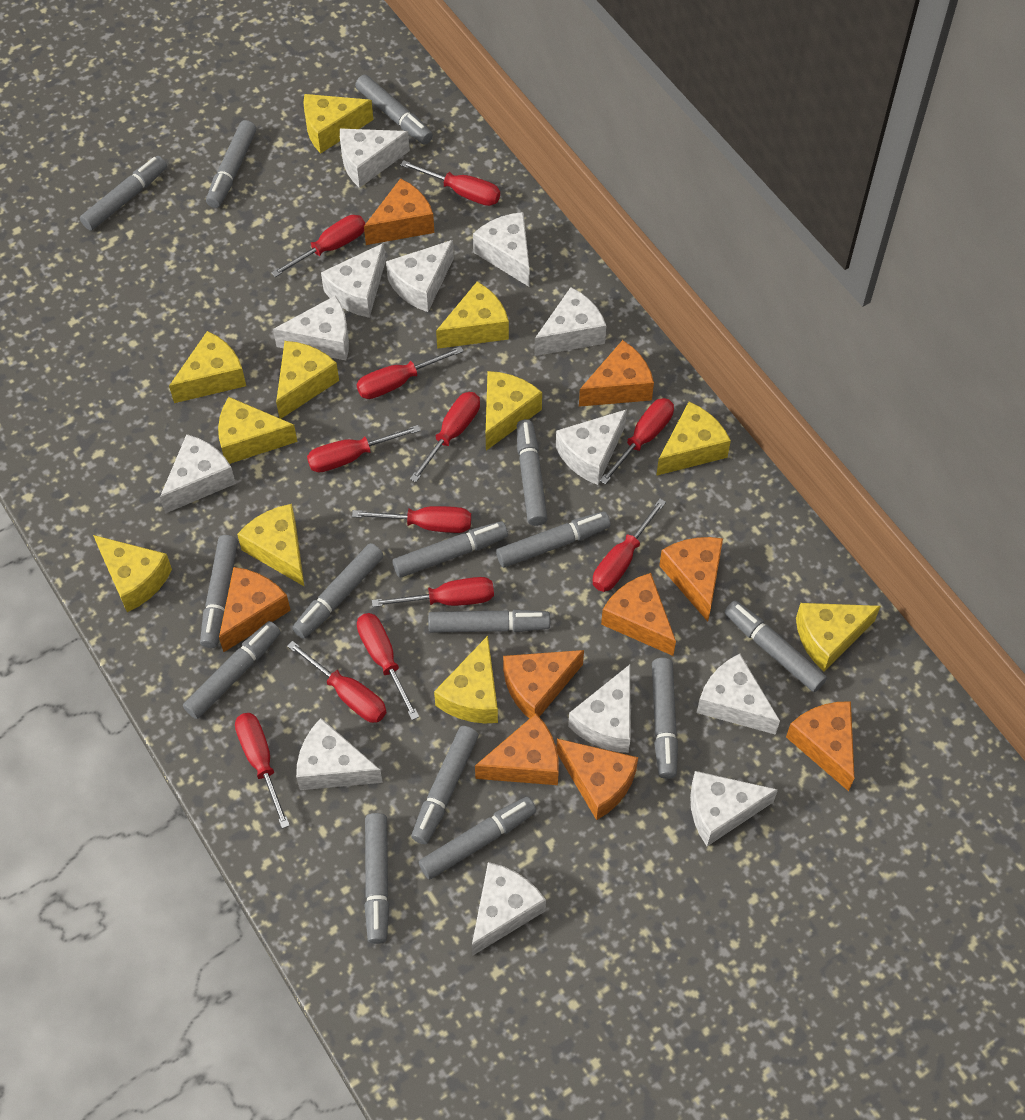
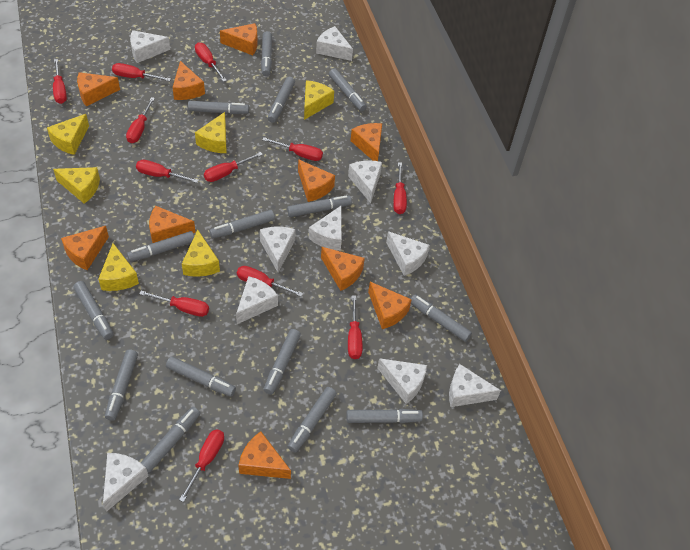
orange cheese: [219,567,291,652] [364,178,434,245] [475,714,559,785] [503,650,584,719] [556,739,638,820] [579,340,654,407] [601,573,676,656] [659,537,723,622] [786,701,854,791] = 9 -> [61,226,109,270] [77,72,120,106] [149,206,196,243] [172,61,205,100] [220,23,258,55] [239,431,291,479] [298,159,335,202] [321,247,365,291] [351,123,382,161] [368,282,412,329] = 10
white cheese: [160,434,236,514] [273,295,349,360] [296,718,383,790] [321,243,386,318] [340,128,410,188] [386,240,454,312] [472,862,546,956] [473,212,530,287] [534,287,606,356] [556,409,627,485] [568,665,630,753] [690,771,778,846] [697,654,780,735] = 13 -> [103,453,148,512] [130,30,170,63] [236,276,278,324] [260,227,296,273] [309,206,342,251] [316,26,353,61] [348,160,382,203] [377,358,427,404] [386,231,430,276] [449,364,501,407] = 10
yellow cheese: [93,535,172,612] [169,331,246,403] [218,397,297,464] [237,504,305,587] [276,341,339,419] [303,94,373,154] [434,636,498,723] [436,282,509,349] [486,371,542,451] [656,402,731,476] [796,603,881,671] = 11 -> [47,114,89,155] [53,167,100,204] [98,243,139,291] [182,230,220,277] [195,112,227,153] [304,80,334,120] = 6

